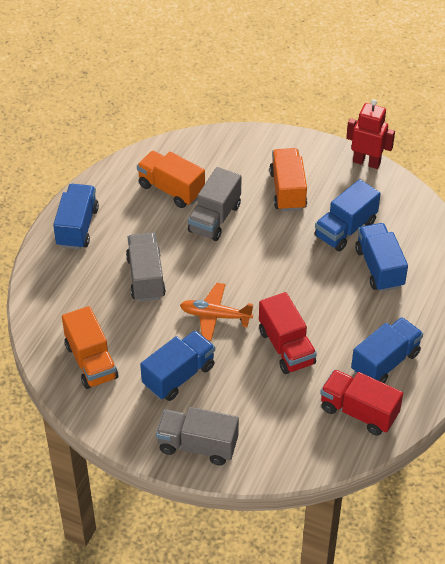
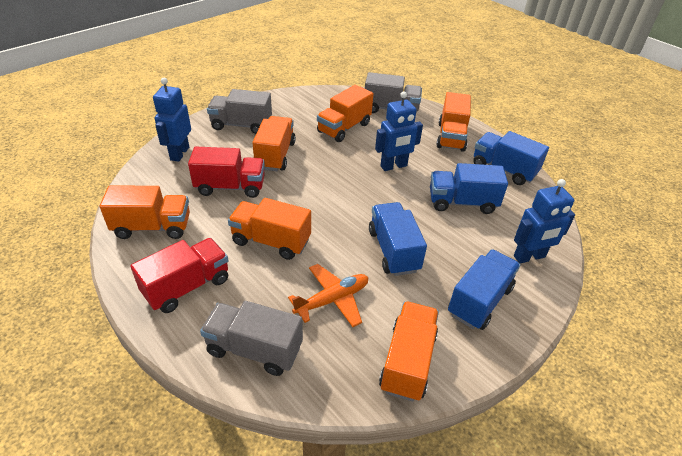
blue robot: none = 0 -> [153,78,191,162] [375,91,423,171] [514,179,575,264] = 3
blue truck: [53,184,99,249] [140,330,215,401] [315,179,381,251] [351,317,423,383] [355,223,408,292] = 5 -> [369,202,427,276] [430,163,508,214] [448,249,520,330] [473,131,549,185] = 4
orange truck: [62,306,118,389] [137,151,205,208] [269,148,307,211] = 3 -> [100,186,190,239] [228,198,311,260] [252,116,296,171] [317,85,374,142] [379,301,439,402] [436,92,471,152] = 6
red robot: [346,99,395,169] = 1 -> none = 0

